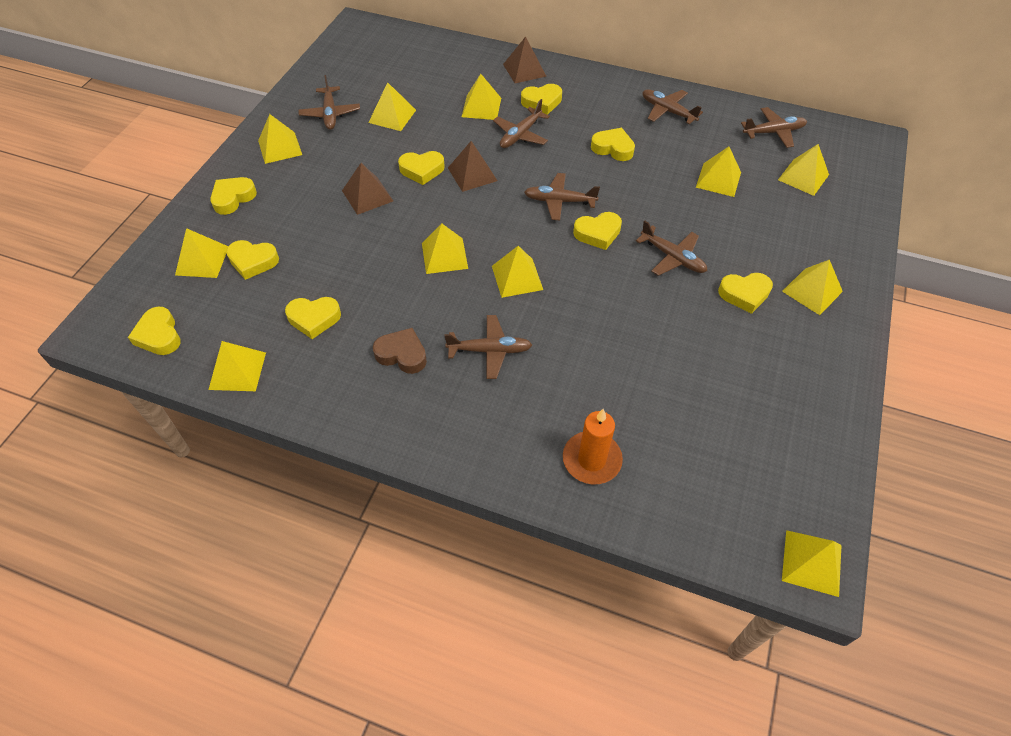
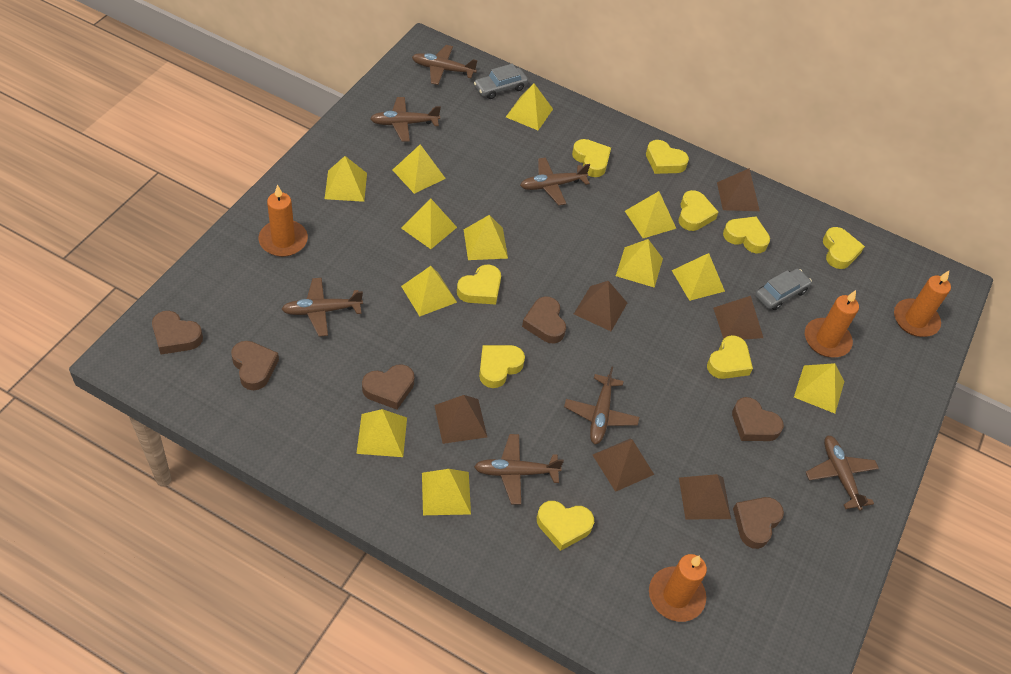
brown heart: [373,328,427,374] = 1 -> [152,311,203,354] [231,341,279,390] [362,364,414,409] [522,297,566,343] [732,397,784,441] [733,497,784,549] = 6
brown pyramid: [342,163,393,215] [448,141,498,192] [503,36,547,83] = 3 -> [434,395,487,444] [574,281,627,331] [593,438,654,492] [679,474,731,519] [713,296,763,340] [717,168,760,211] = 6
grey car: none = 0 -> [474,64,528,99] [755,269,812,310] = 2
orange candle: [563,409,623,484] = 1 -> [259,185,308,257] [649,554,707,622] [805,290,859,357] [894,271,951,337] = 4
yellow pyramid: [175,228,228,278] [208,341,266,391] [258,114,302,164] [368,82,416,131] [422,223,468,274] [462,74,501,120] [492,246,543,298] [696,147,741,197] [778,144,829,196] [782,259,843,315] [782,530,842,597] = 11 -> [325,156,367,202] [356,409,407,457] [393,144,446,194] [401,199,457,249] [401,266,457,316] [422,469,471,515] [464,215,508,260] [506,83,553,130] [616,239,663,288] [625,191,676,238] [672,253,725,301] [794,363,844,413] = 12

